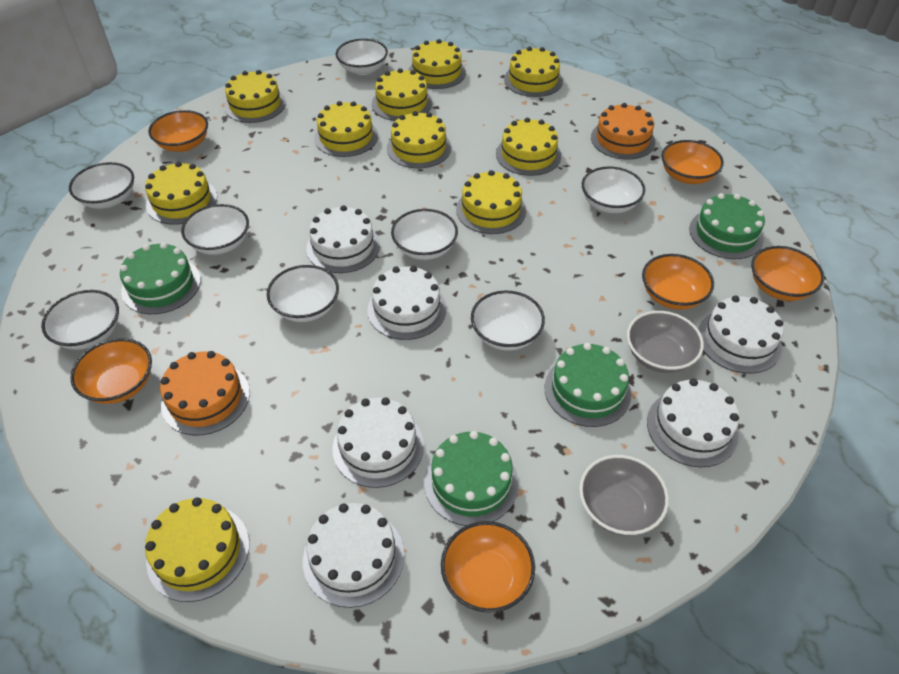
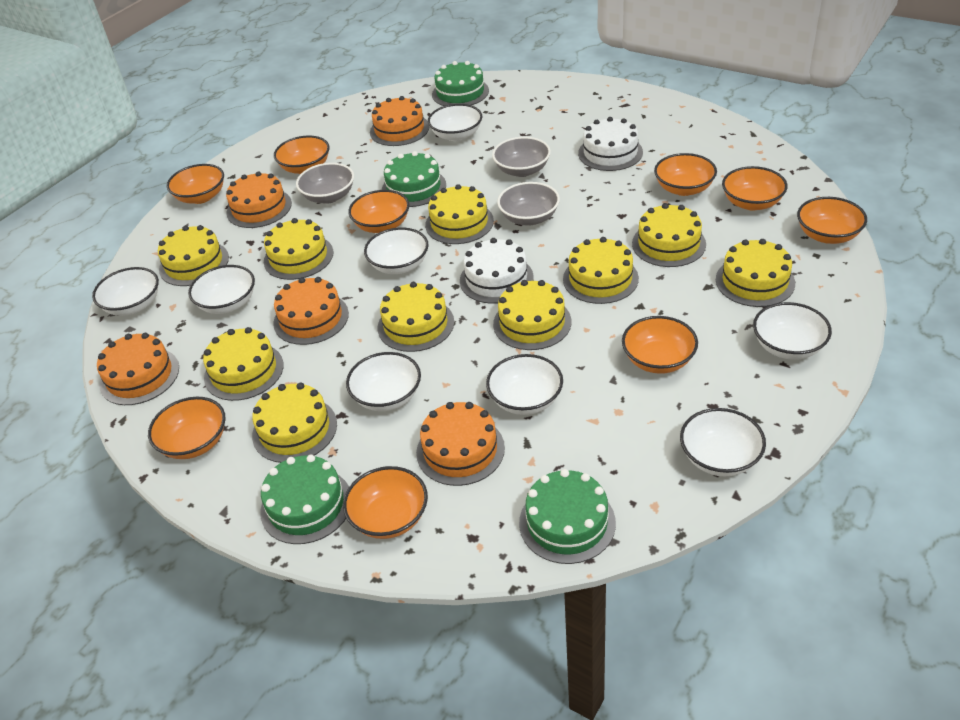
grey bowl: [579,455,669,535] [627,311,704,373] = 2 -> [296,163,354,204] [492,137,551,177] [497,182,560,226] = 3
orange bowl: [70,338,152,404] [148,110,208,152] [441,521,535,613] [642,254,714,310] [662,140,724,184] [751,246,824,301] = 6 -> [148,397,226,459] [167,164,224,204] [274,136,330,174] [343,466,428,539] [348,190,410,233] [622,316,698,374] [654,153,717,196] [722,166,788,210] [797,197,867,244] = 9
orange cake: [160,351,250,435] [591,103,655,160] = 2 -> [97,333,179,405] [226,171,292,228] [273,277,349,345] [370,96,429,146] [416,402,505,486] = 5
white cake: [303,503,404,608] [306,205,380,273] [333,397,424,488] [367,266,446,340] [647,378,739,467] [698,296,784,374] = 6 -> [460,238,534,304] [578,117,643,171] = 2

